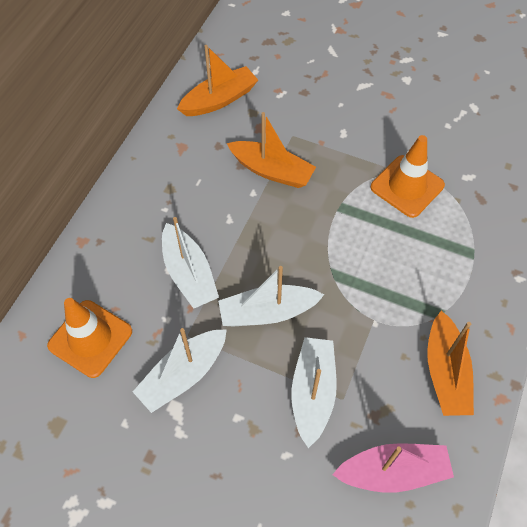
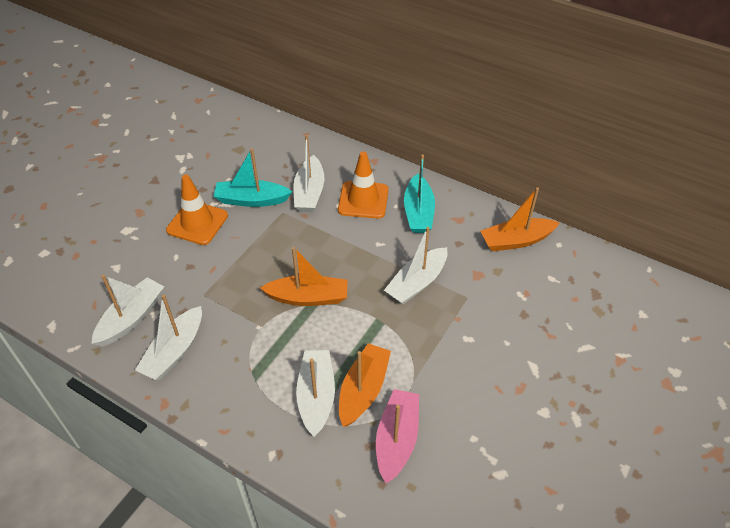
turquoise boat: none = 0 -> [213,148,293,207] [404,154,435,233] = 2
white boat: [133,328,227,413] [162,217,219,309] [218,266,324,327] [292,337,337,448] = 4 -> [91,275,164,346] [135,295,202,380] [293,135,324,212] [296,350,335,437] [384,227,448,304] = 5

